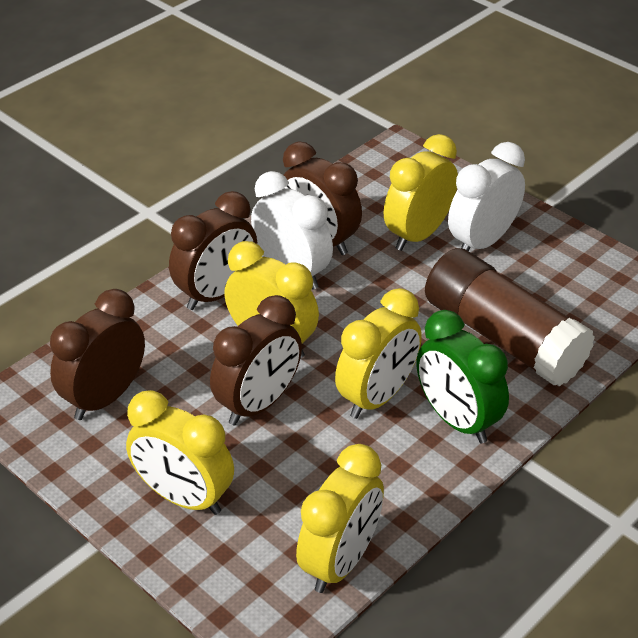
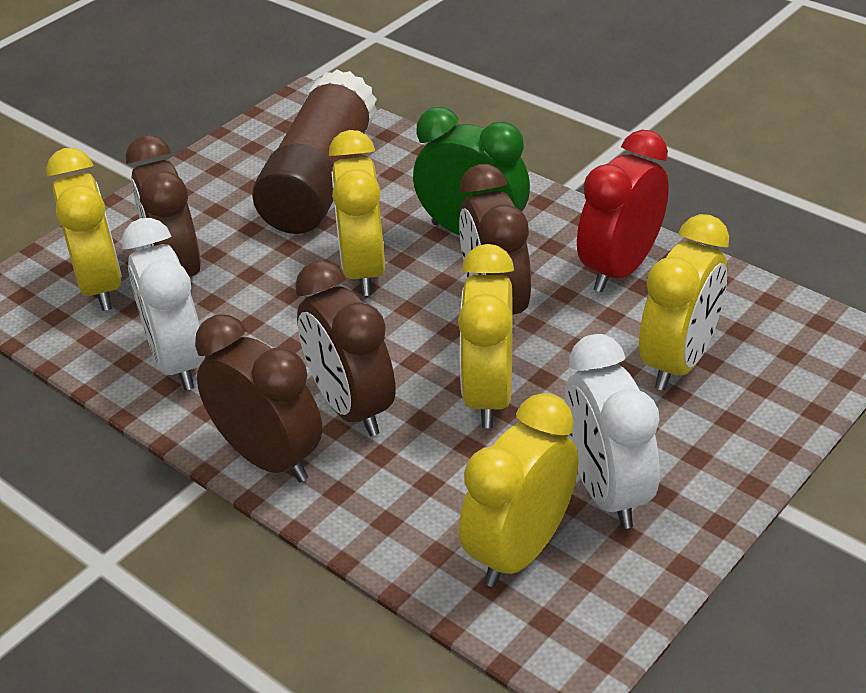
red clock: none = 0 -> [577,130,669,292] = 1

